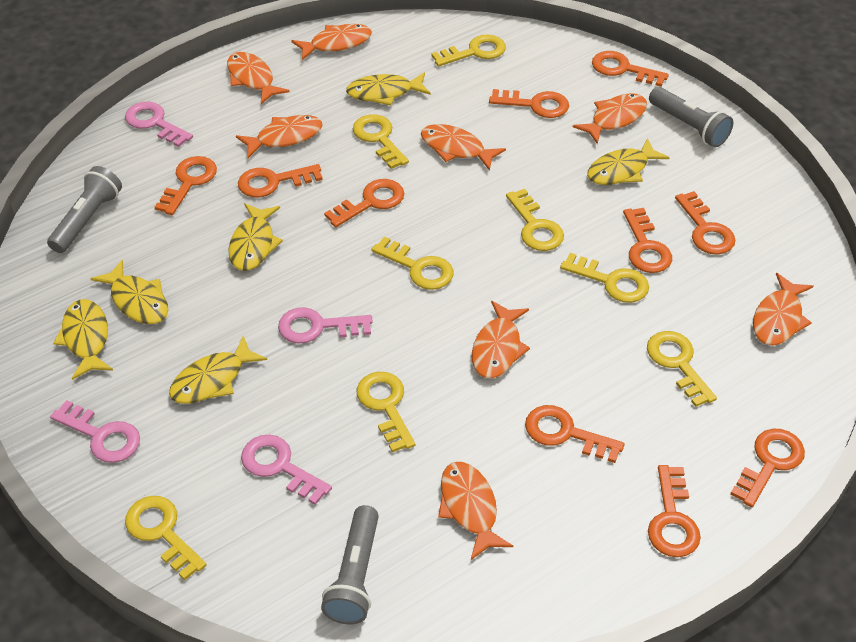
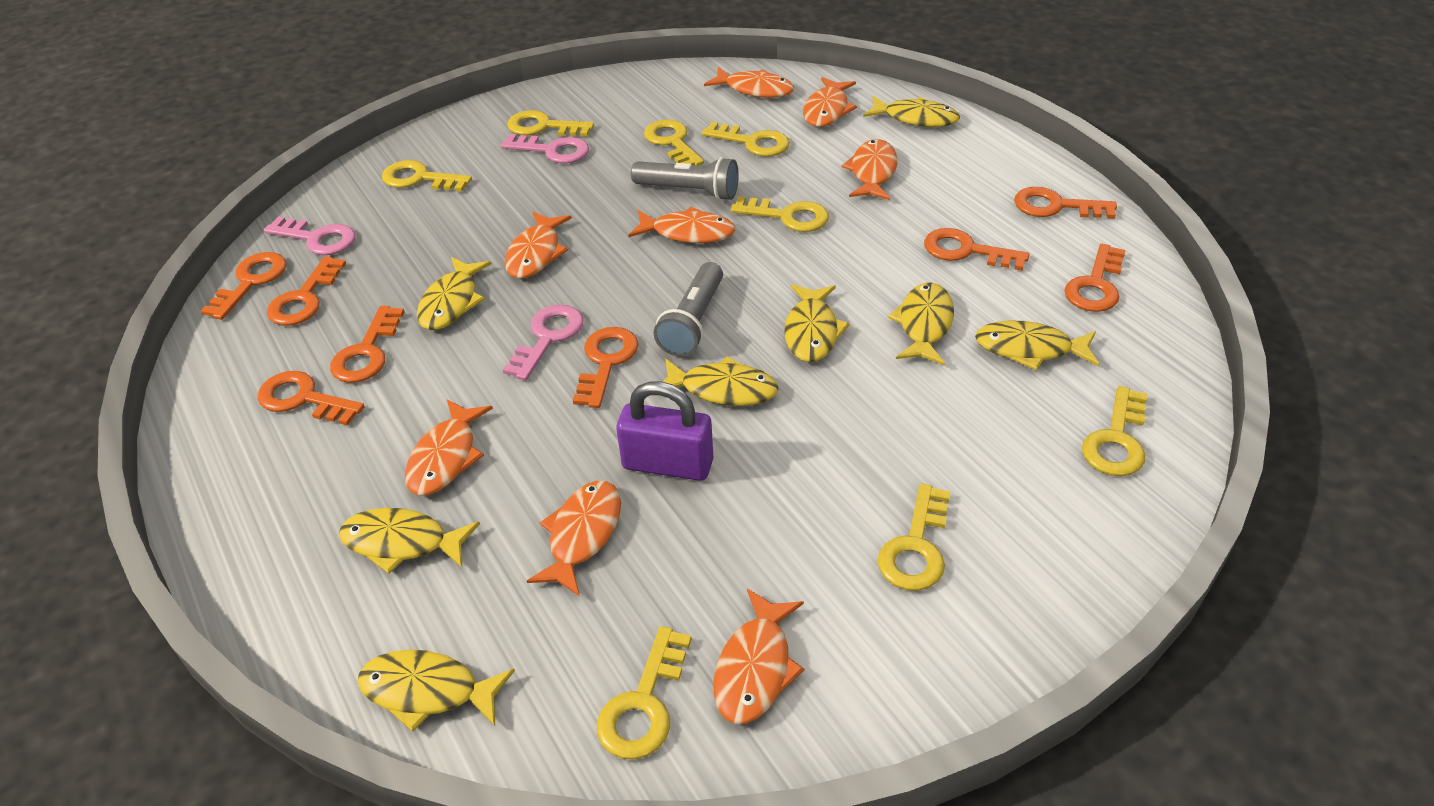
grey flashlight: [47,166,122,253] [321,505,379,625] [649,87,733,147] = 3 -> [631,157,739,201] [654,262,723,357] = 2
orange key: [155,156,217,215] [238,164,323,197] [324,179,404,227] [489,89,569,118] [525,405,625,463] [592,51,669,87] [623,208,672,273] [648,465,701,557] [675,191,735,254] [730,429,805,507] = 10 -> [201,252,287,320] [258,371,365,425] [267,256,346,325] [330,306,404,383] [573,327,639,408] [924,228,1029,271] [1014,187,1117,219] [1064,244,1126,312] = 8
pink key: [50,400,140,463] [125,101,193,147] [241,434,332,505] [278,307,373,344] = 4 -> [264,217,355,255] [501,134,589,164] [503,304,584,380] = 3
purple padlock: none = 0 -> [616,381,713,481] = 1
yellow fish: [53,299,113,380] [91,259,168,324] [169,336,267,404] [228,203,283,271] [346,72,431,106] [587,138,670,185] = 6 -> [339,508,480,574] [357,650,515,732] [417,257,492,330] [663,356,779,406] [784,284,850,362] [863,96,960,127] [888,283,954,365] [975,320,1099,370] = 8

